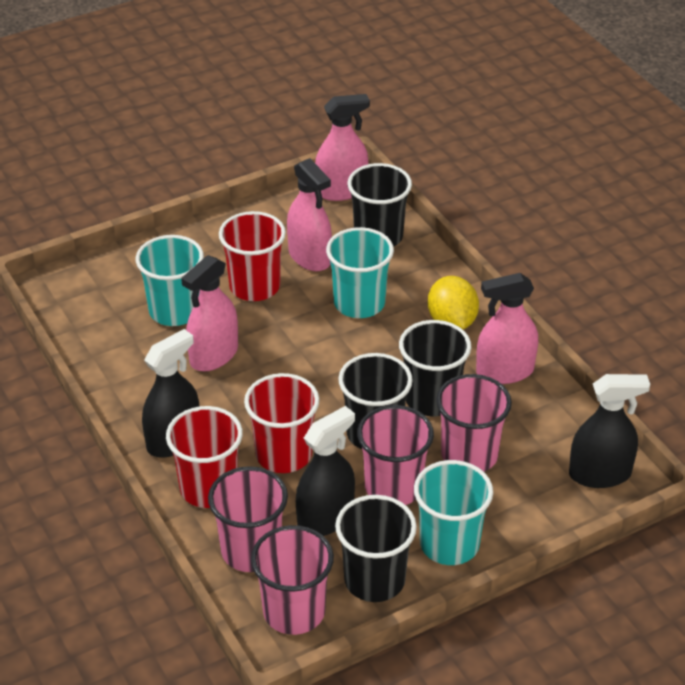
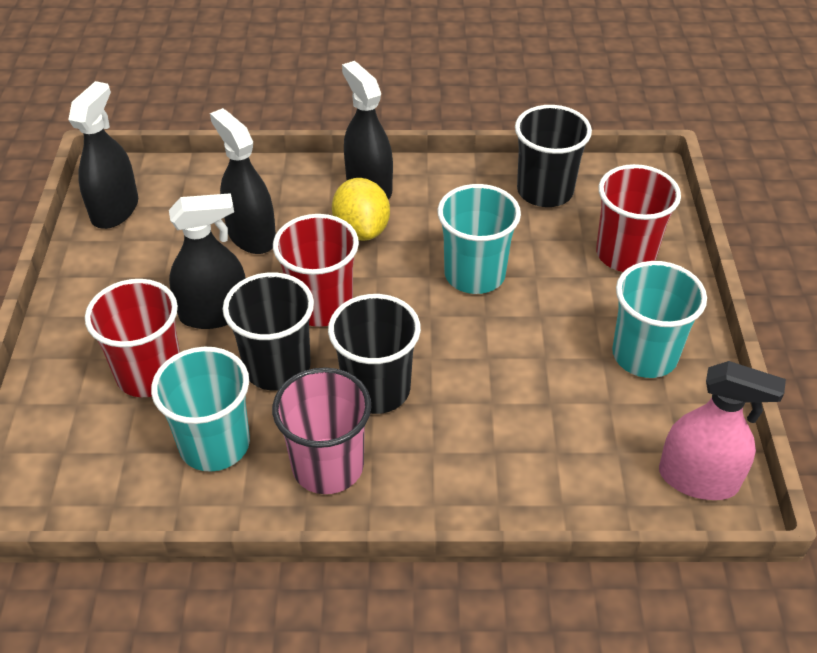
black cup: [335,495,417,602] [338,353,413,449] [347,163,412,246] [399,320,471,416] = 4 -> [223,272,314,391] [328,294,421,414] [515,105,592,207] = 3
black spray bottle: [142,329,199,457] [296,406,355,536] [569,374,650,488] = 3 -> [68,81,138,229] [169,193,246,329] [210,108,276,254] [342,61,393,199] = 4
pink cup: [208,466,288,572] [251,525,334,635] [357,405,434,505] [436,374,512,472] = 4 -> [272,367,371,494] = 1
pink spray bottle: [181,255,238,371] [287,158,332,271] [315,94,370,201] [476,273,538,384] = 4 -> [659,361,786,500] = 1

